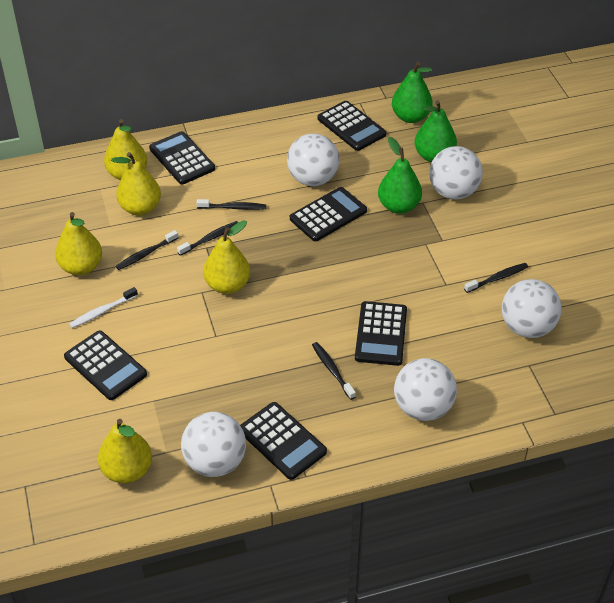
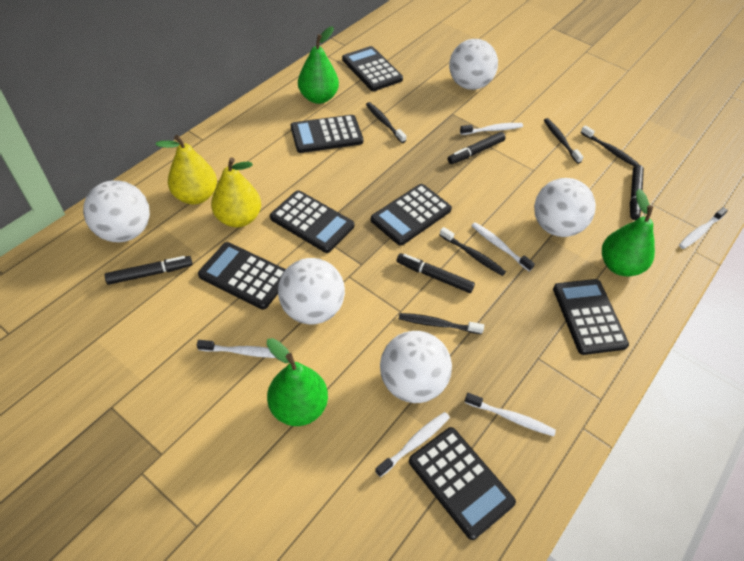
black calculator: [64,330,147,400] [149,131,215,185] [240,402,327,480] [290,187,367,241] [317,101,386,151] [355,301,407,366] = 6 -> [198,242,286,310] [270,190,355,253] [291,115,363,153] [342,46,403,91] [371,184,452,246] [409,427,516,540] [553,279,629,355] = 7
black marker: none = 0 -> [105,256,193,285] [397,253,475,293] [447,132,506,164] [630,165,644,220] = 4
white toothbrush: [69,287,138,328] = 1 -> [197,340,276,358] [375,412,450,477] [460,123,523,135] [464,393,556,436] [471,222,535,271] [679,207,728,249] = 6
yellow pear: [55,212,102,275] [98,419,152,483] [104,119,147,180] [111,152,161,216] [203,220,250,294] = 5 -> [156,135,217,204] [211,158,261,227] = 2

